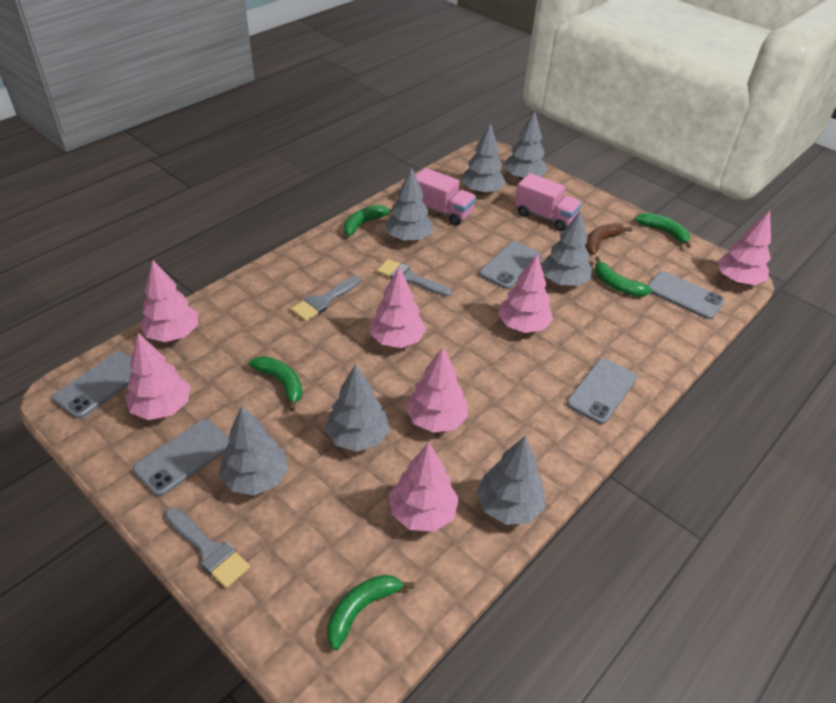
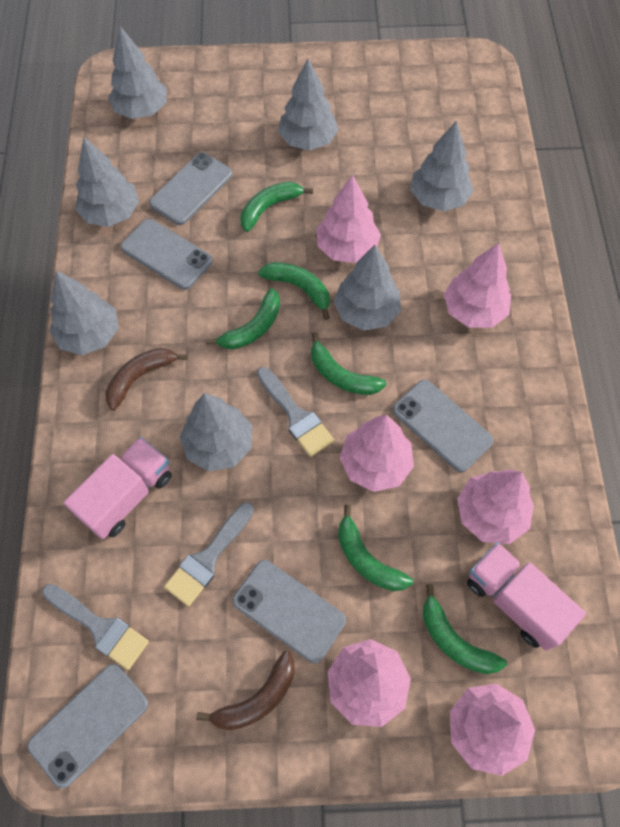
brown banana: [585,223,632,255] = 1 -> [106,348,188,411] [196,651,295,730] = 2
green banana: [249,356,303,411] [327,575,414,650] [344,205,392,236] [595,257,652,297] [635,213,691,248] = 5 -> [206,288,280,349] [241,181,313,232] [258,262,330,320] [311,332,386,395] [338,505,413,591] [423,584,507,674] = 6
pink tree: [125,333,190,420] [139,260,198,342] [370,267,426,348] [389,442,459,532] [406,347,468,433] [498,253,553,333] [717,211,771,285] = 7 -> [317,175,381,263] [328,639,411,727] [340,415,414,492] [444,243,511,328] [450,684,535,776] [457,469,534,544] = 6

